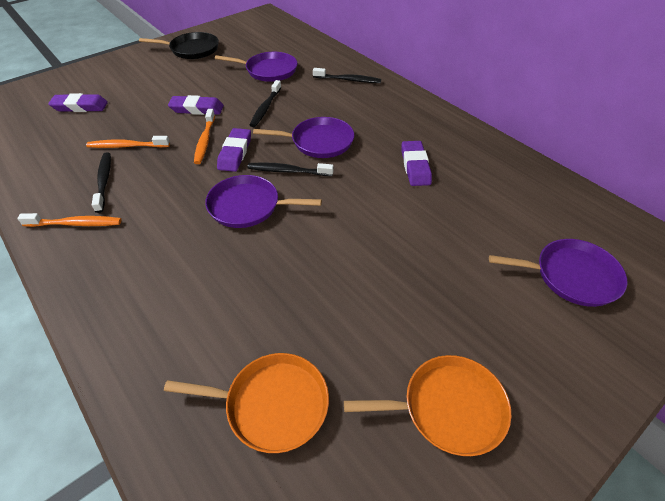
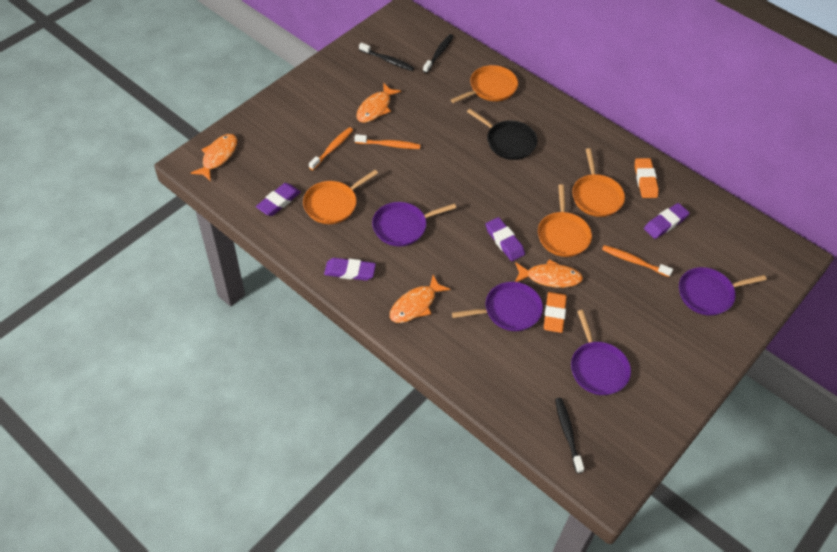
black toothbrush: [92,152,111,213] [247,162,334,176] [250,80,281,127] [313,68,381,83] = 4 -> [359,43,414,71] [423,34,454,73] [555,398,584,473] = 3
orange eraser: none = 0 -> [544,292,567,333] [635,158,659,198] = 2
orange fish: none = 0 -> [191,134,237,181] [356,83,401,123] [390,275,450,323] [515,259,583,288] = 4
orange pan: [164,353,329,453] [344,355,511,456] = 2 -> [303,170,378,224] [451,65,518,103] [538,184,592,257] [572,148,625,217] = 4

